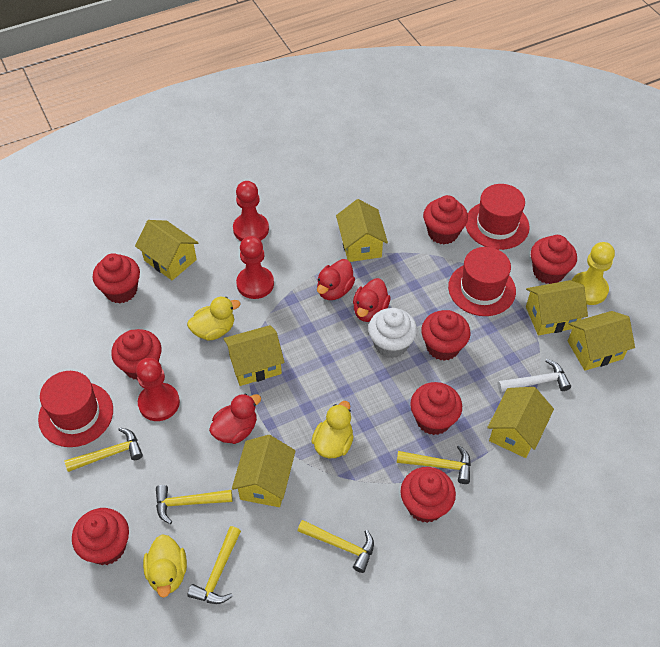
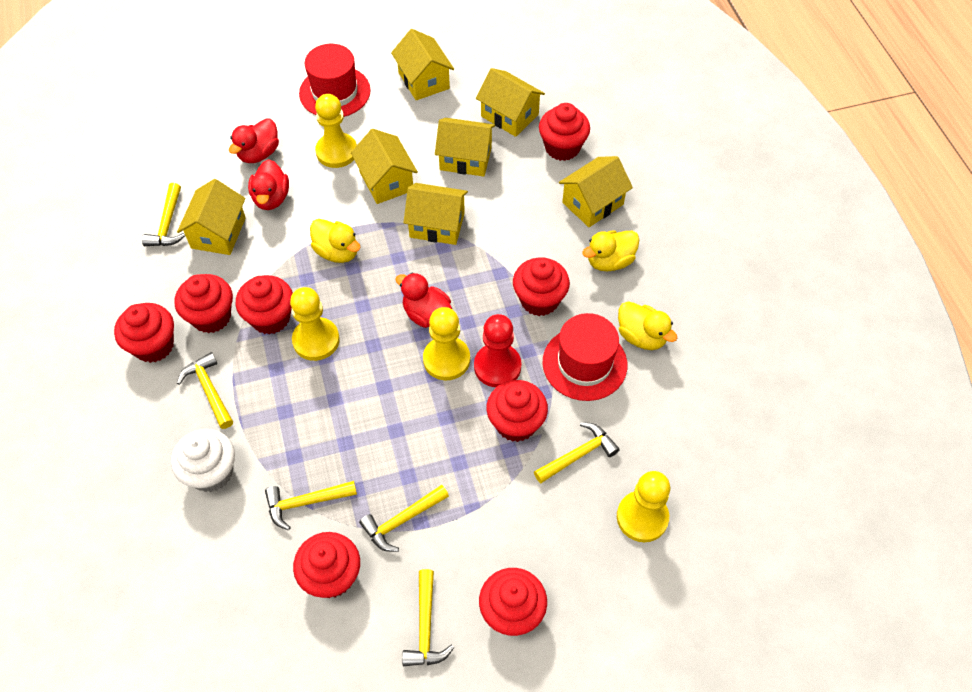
red hat: [38,371,113,447] [448,247,516,316] [465,184,530,250] = 3 -> [299,44,371,117] [543,313,627,401] = 2
red pawn: [136,358,180,421] [233,181,269,241] [236,236,274,299] = 3 -> [474,314,521,387] = 1
white hammer: [497,359,571,392] = 1 -> none = 0
yellow hammer: [64,427,143,472] [156,485,232,524] [188,526,241,604] [298,520,374,573] [397,445,471,484] = 5 -> [142,183,185,246] [177,352,233,429] [265,481,357,530] [359,485,449,552] [402,569,454,666] [534,422,620,483] = 6
yellow pawn: [572,242,615,305] = 1 -> [290,287,340,361] [315,94,357,168] [423,307,470,380] [617,471,670,542] = 4

